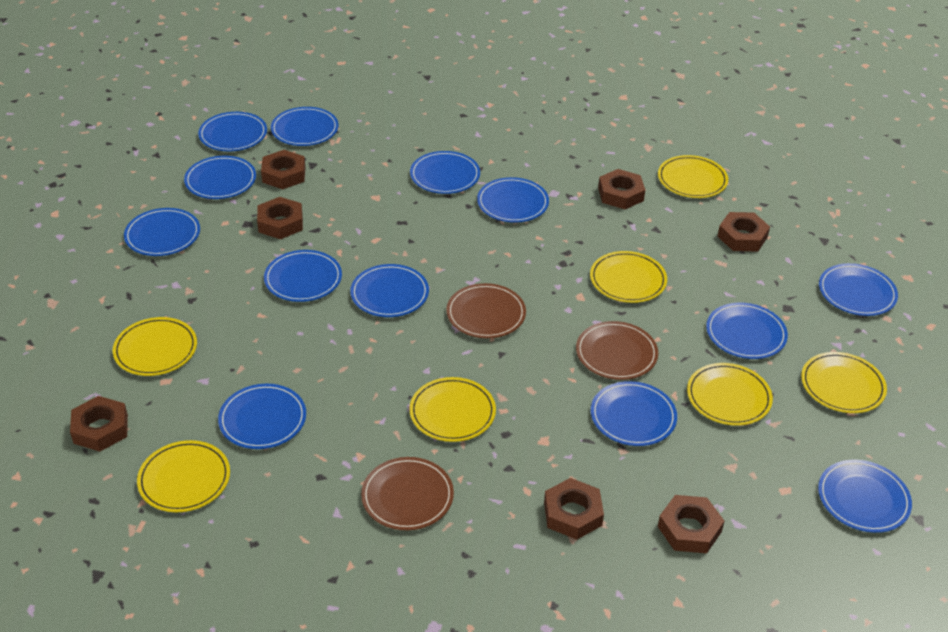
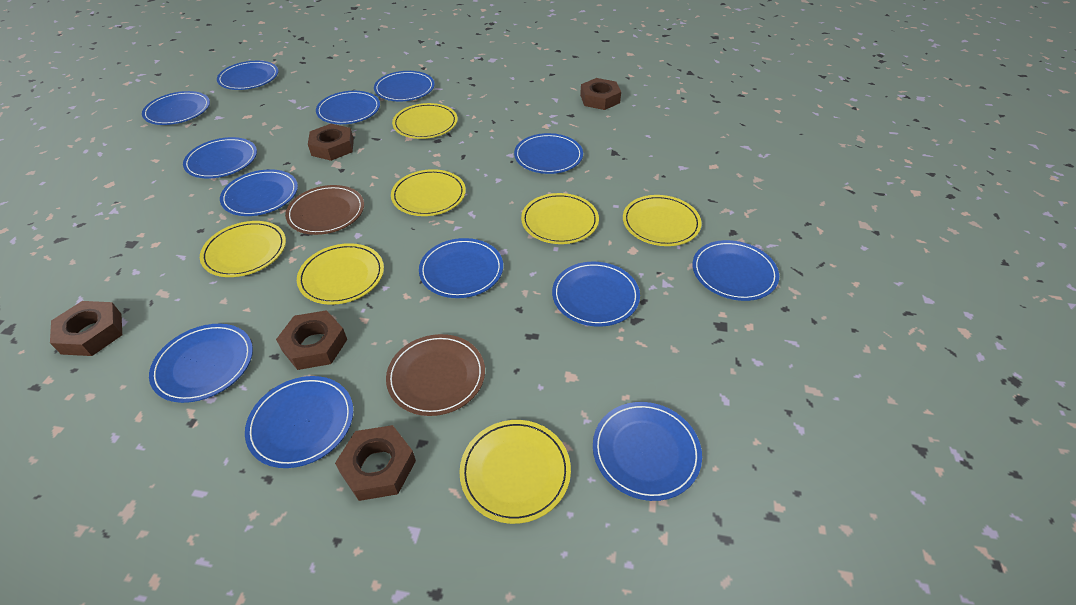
brown nut: [70,396,128,452] [257,197,303,239] [261,150,305,189] [544,478,604,540] [598,169,645,209] [658,495,724,553] [717,212,770,252] = 7 -> [50,301,122,356] [276,310,347,370] [308,124,354,161] [335,425,416,501] [580,78,621,110] = 5
brown plate: [361,457,454,530] [446,283,526,338] [576,321,658,380] = 3 -> [285,185,364,235] [386,334,485,416] = 2

